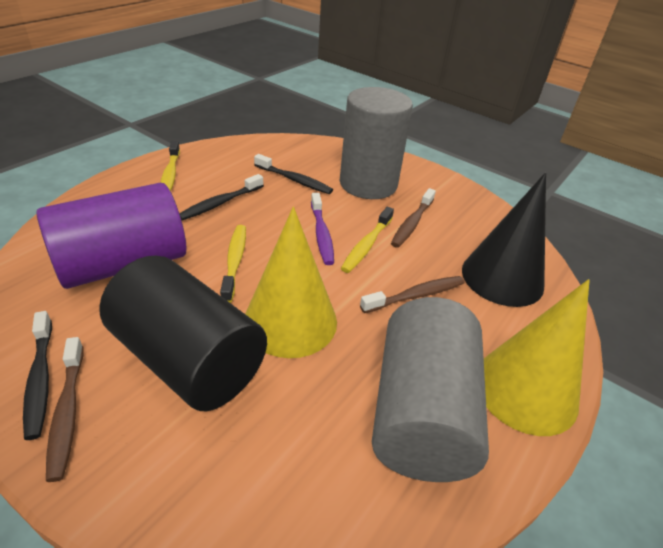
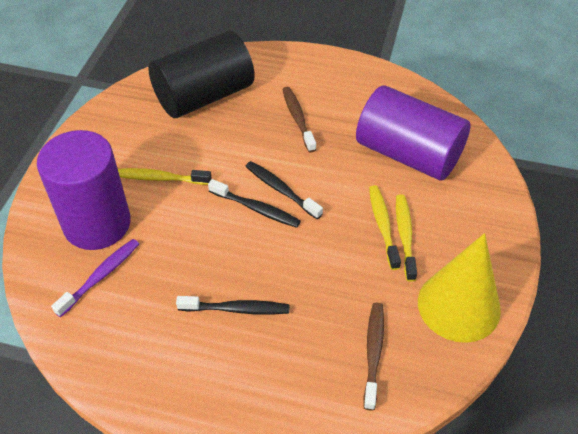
black cone: [462,172,546,307] = 1 -> none = 0
brown toothbrush: [46,337,83,482] [360,276,464,313] [391,188,436,248] = 3 -> [282,87,316,153] [363,303,384,410] = 2
grey cylinder: [340,87,413,199] [372,297,489,482] = 2 -> none = 0
purple cylinder: [36,183,186,289] = 1 -> [37,130,131,250] [356,86,470,181] = 2
yellow cone: [245,207,337,358] [484,279,590,436] = 2 -> [418,233,501,343] = 1

